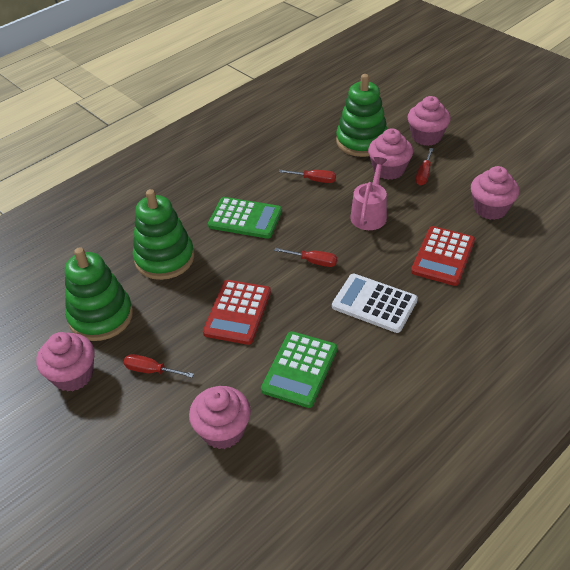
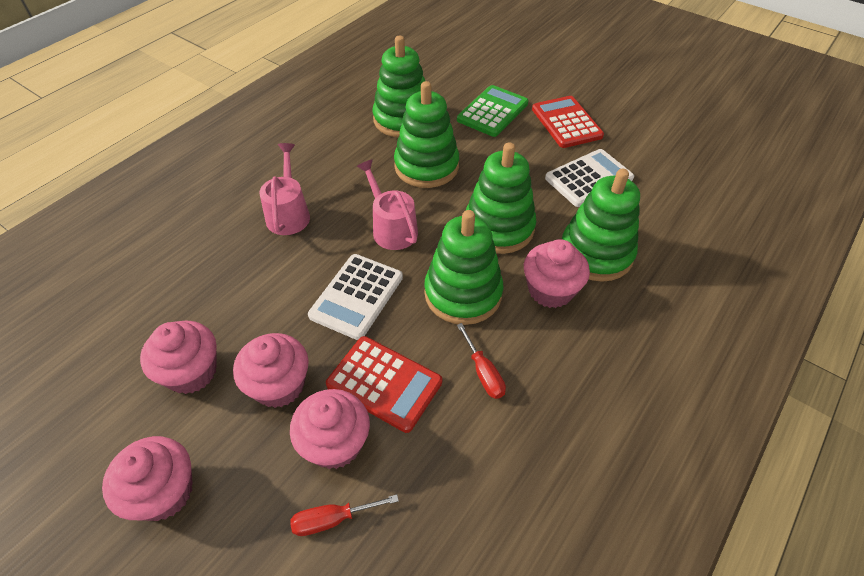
green calculator: [208,197,282,239] [261,331,337,408] = 2 -> [457,85,529,137] = 1
green stacking toy: [65,247,133,341] [133,189,194,280] [336,74,387,157] = 3 -> [373,36,425,137] [394,81,459,188] [424,210,503,325] [465,142,536,254] [562,169,640,282] = 5
pink watering can: [350,157,387,230] = 1 -> [259,143,310,235] [357,160,418,250] = 2
red screwdriver: [123,354,194,378] [274,248,337,267] [279,170,336,183] [415,148,433,185] = 4 -> [290,494,399,536] [457,323,506,399] = 2
white calculator: [332,274,418,333] = 1 -> [308,254,403,340] [545,149,634,207] = 2

